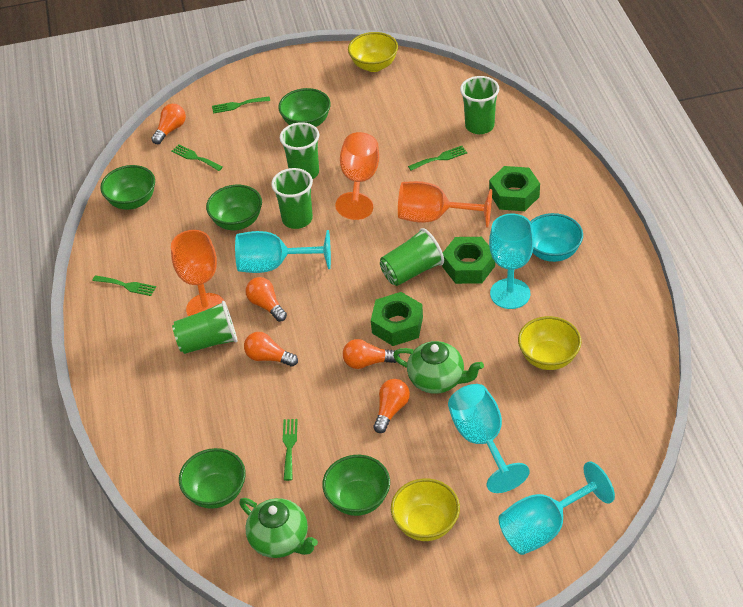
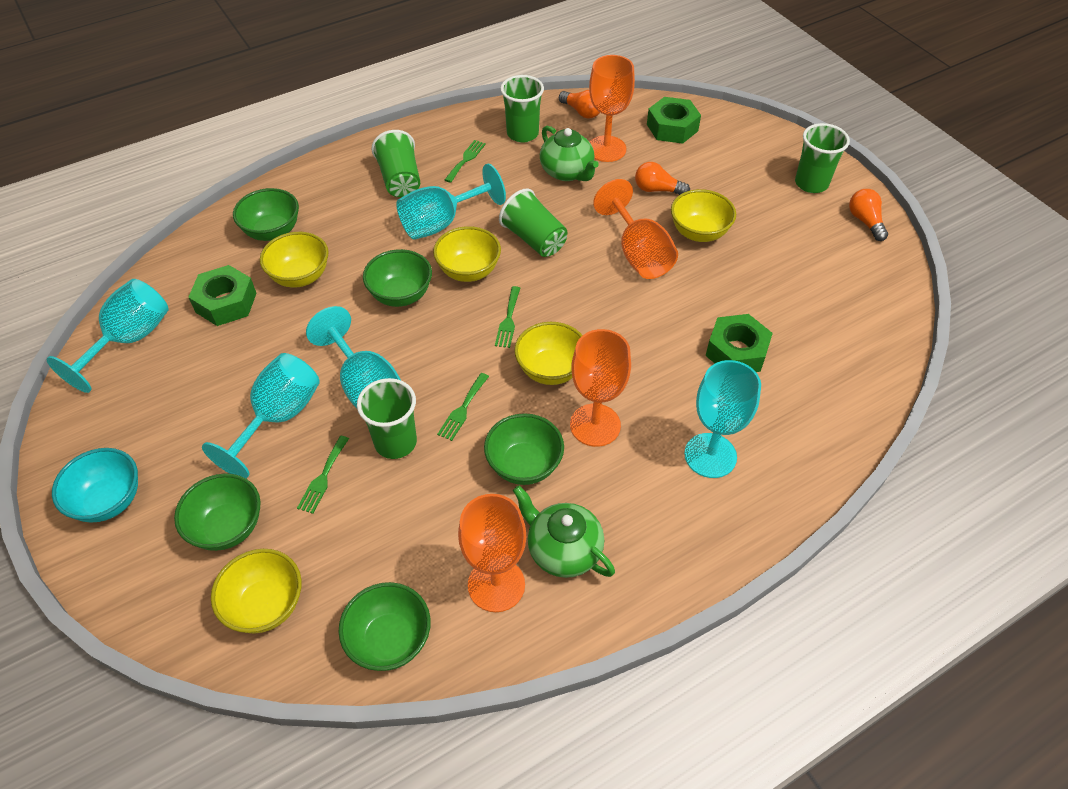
green fork: [92,275,156,296] [171,145,223,171] [212,97,270,114] [283,419,298,481] [408,146,467,171] = 5 -> [297,436,349,514] [437,373,489,441] [445,140,486,183] [495,286,520,348] = 4
orange goblet: [171,230,224,316] [335,132,379,220] [398,181,492,228] = 3 -> [458,494,526,612] [570,329,631,447] [589,55,635,162] [593,179,678,279] = 4
orange light bulb: [151,104,186,144] [244,332,298,367] [246,277,287,322] [343,339,400,369] [373,379,410,433] = 5 -> [559,90,600,119] [635,162,690,195] [849,189,888,241] = 3
turquoise goblet: [235,230,331,273] [448,384,530,493] [489,214,534,309] [498,461,615,555] = 4 -> [46,279,168,393] [202,353,320,478] [306,306,401,408] [396,164,506,240] [684,360,761,478] = 5
yellow bowl: [348,32,398,72] [391,478,460,541] [518,316,582,370] = 3 -> [211,549,302,634] [260,232,329,288] [433,226,501,282] [514,322,582,385] [671,189,736,242] = 5

